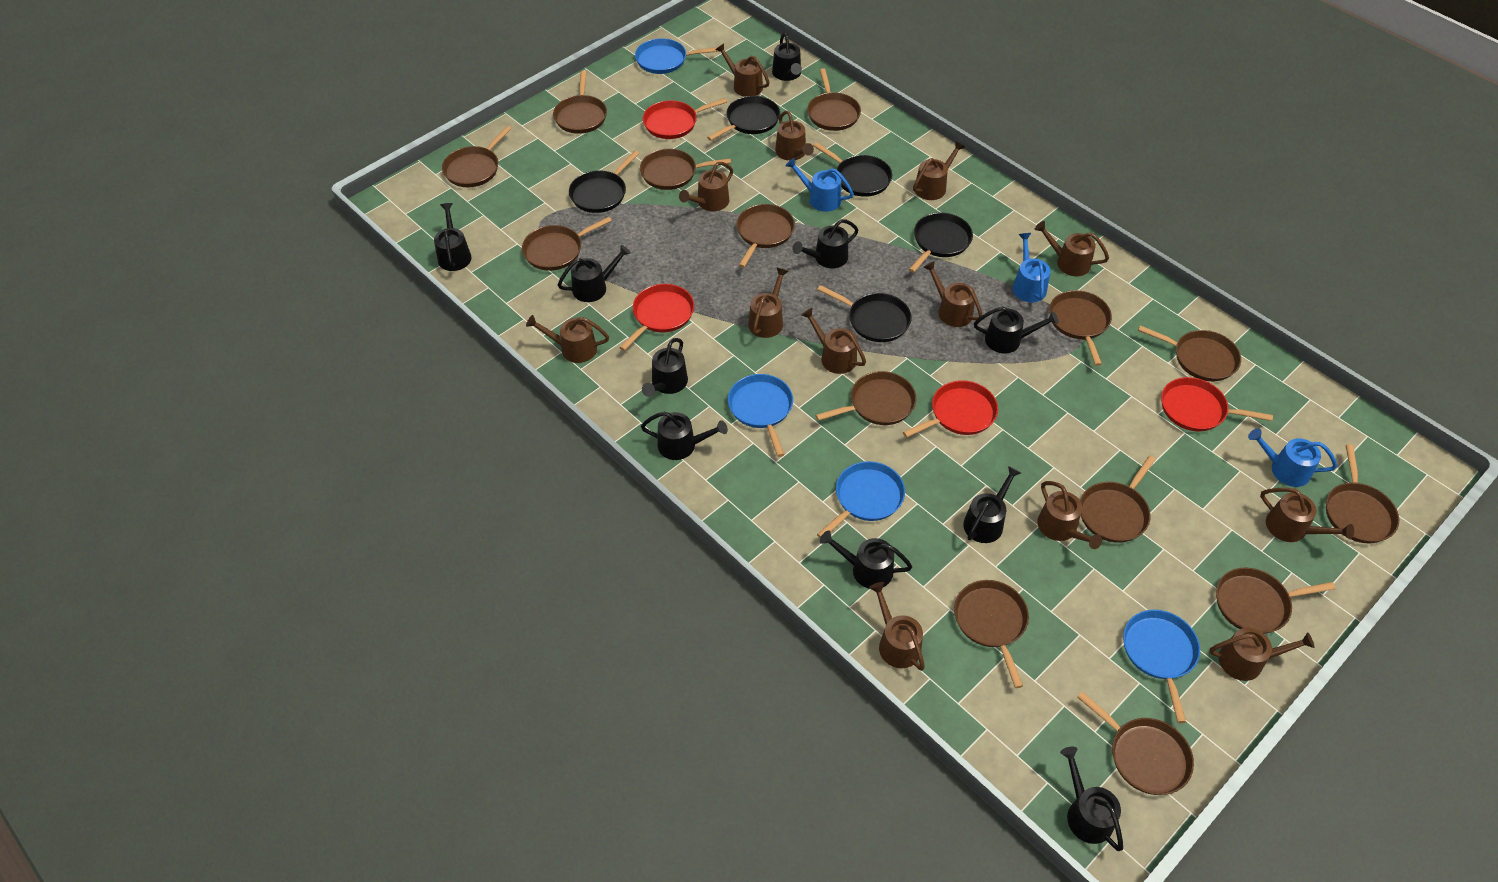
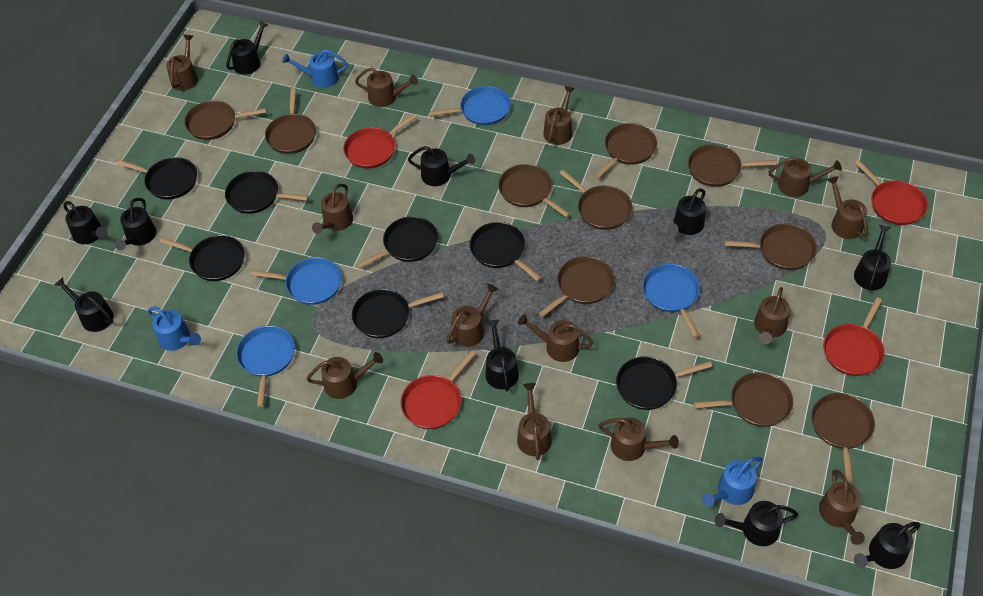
black pan: [569,151,639,213] [707,96,780,141] [813,142,892,197] [817,285,911,342] [909,213,973,273] = 5 -> [117,157,197,199] [160,235,245,281] [225,171,309,214] [352,289,444,338] [356,216,438,269] [470,222,542,281] [616,357,712,410] = 7
brown pan: [442,126,512,187] [522,217,612,271] [553,71,607,134] [640,149,731,190] [736,204,795,268] [807,68,861,131] [816,371,916,425] [954,580,1029,688] [1049,290,1112,366] [1077,692,1194,795] [1080,456,1156,543] [1138,326,1241,381] [1216,567,1336,634] [1326,445,1399,543] = 14 -> [184,100,267,140] [265,88,316,154] [498,164,570,218] [539,256,614,317] [560,170,632,230] [595,123,657,178] [688,144,776,187] [694,372,793,427] [724,224,817,270] [811,393,875,483] = 10

